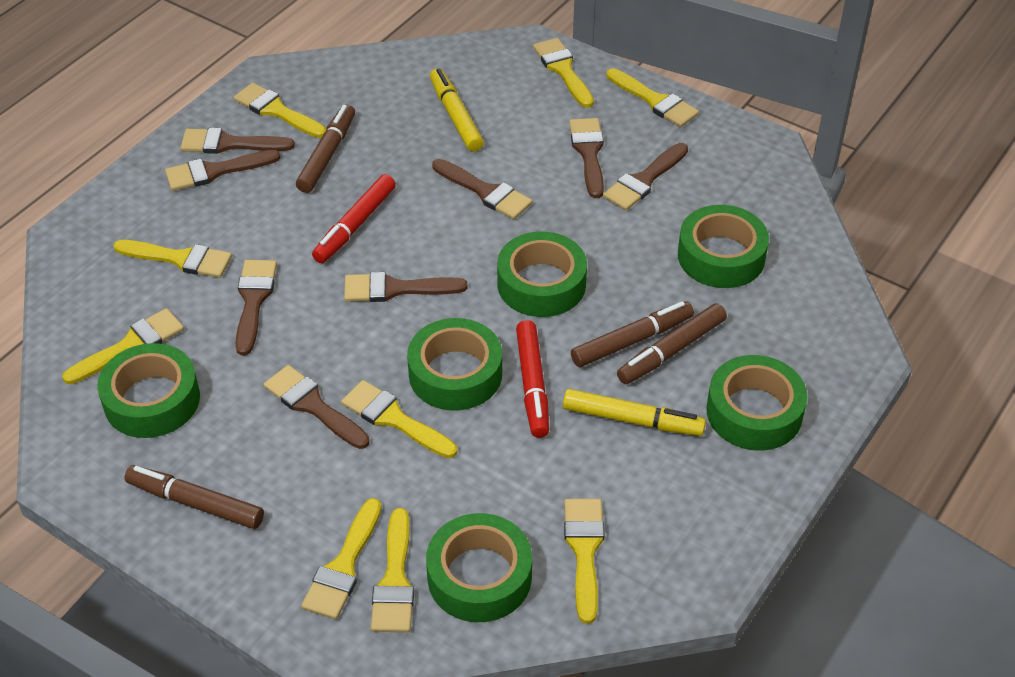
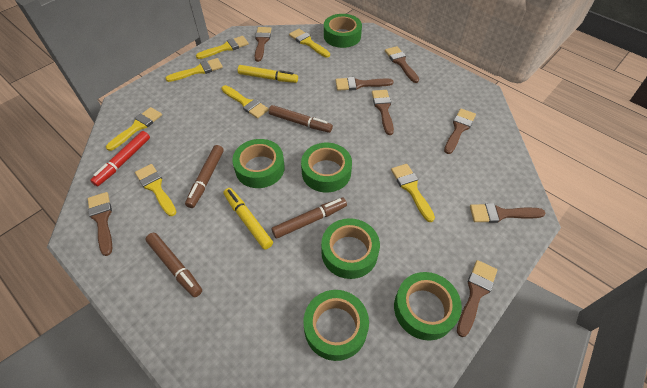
red marker: [312,174,396,263] [516,320,549,438] = 2 -> [90,131,150,186] = 1
yellow brush: [62,308,184,384] [113,240,232,278] [233,83,326,138] [301,498,382,619] [341,380,457,458] [371,508,414,632] [533,38,594,108] [564,499,604,624] [606,68,699,127] = 9 -> [106,107,162,151] [135,164,176,216] [166,58,223,82] [196,36,249,59] [221,85,269,119] [289,29,330,58] [391,164,435,222] = 7

